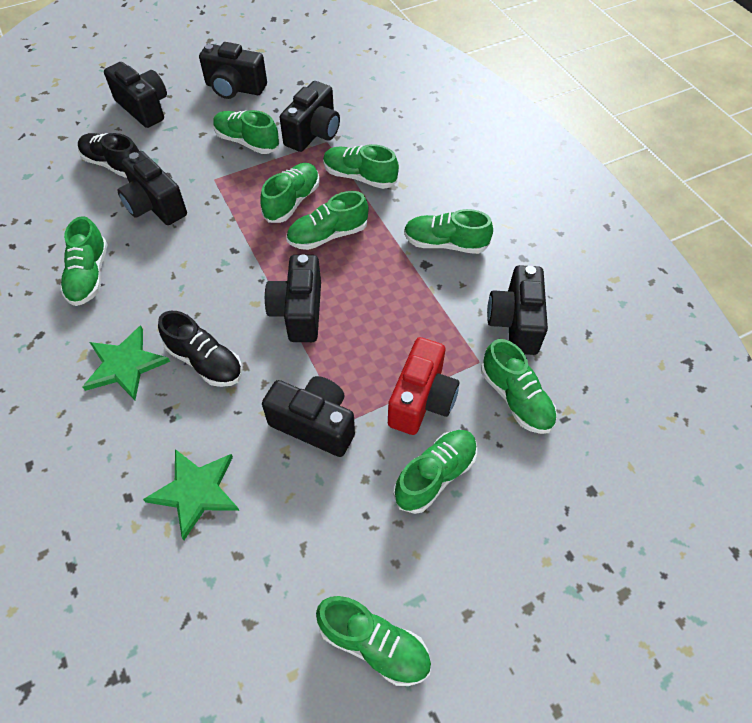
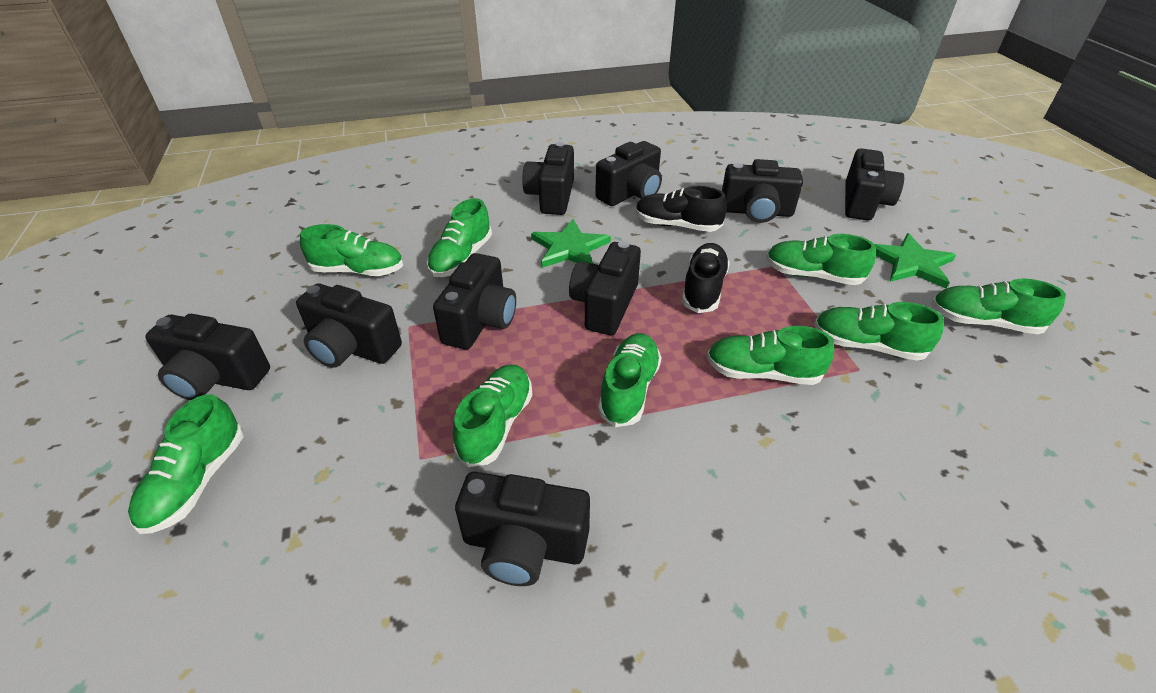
black camera: [104,62,167,128] [117,151,187,225] [199,42,267,99] [262,376,355,457] [265,254,321,342] [280,81,340,152] [487,265,548,355] = 7 -> [145,314,270,400] [296,284,402,368] [433,253,516,349] [455,472,590,586] [522,142,574,215] [569,241,641,335] [595,141,662,206] [722,159,803,223] [845,148,904,221] = 9
red camera: [388,337,459,435] = 1 -> none = 0

